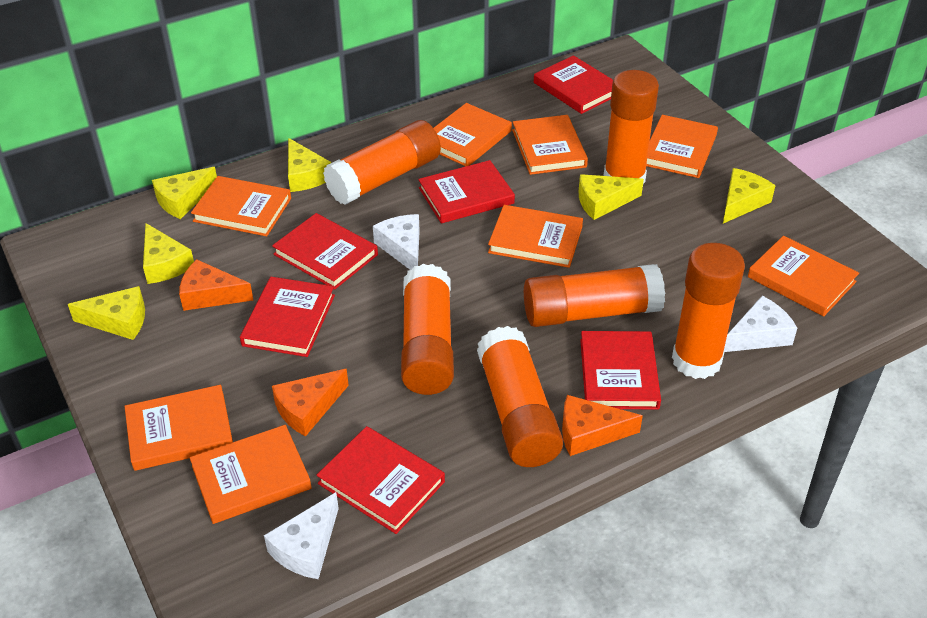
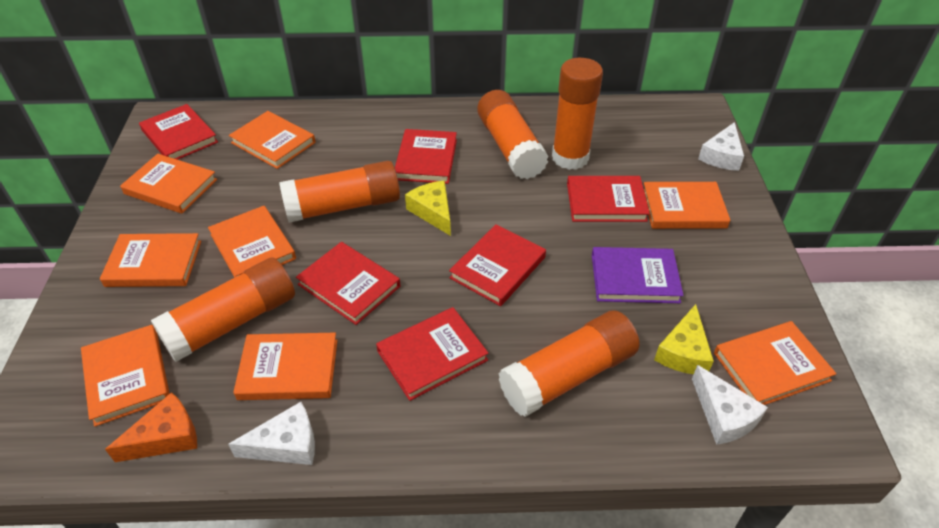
orange cheese: [179,259,253,311] [272,369,349,436] [562,395,643,456] = 3 -> [105,392,197,462] = 1
orange glue stick: [323,120,441,205] [401,264,454,395] [477,326,563,467] [524,264,665,327] [604,70,659,184] [672,243,745,379] = 6 -> [151,257,295,362] [279,161,400,223] [477,90,548,179] [499,311,639,417] [552,58,603,170] = 5
purple book: none = 0 -> [592,247,684,303] = 1
yellow cheese: [68,286,145,340] [143,223,194,284] [152,167,217,219] [288,138,331,192] [579,174,644,220] [723,168,776,223] = 6 -> [405,181,451,236] [654,304,714,374] = 2

